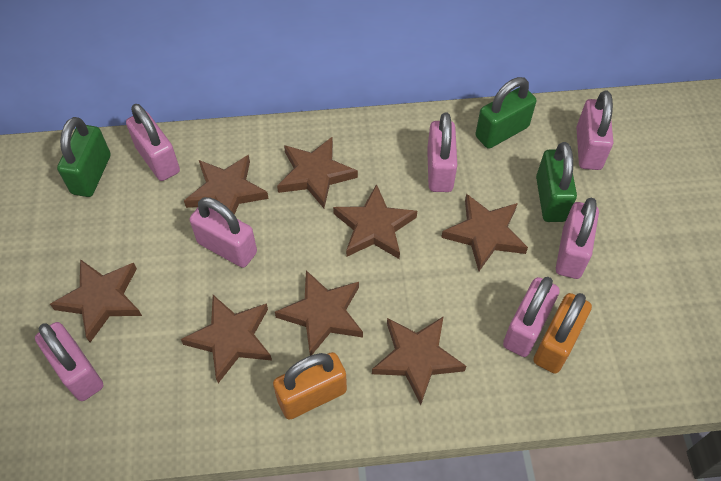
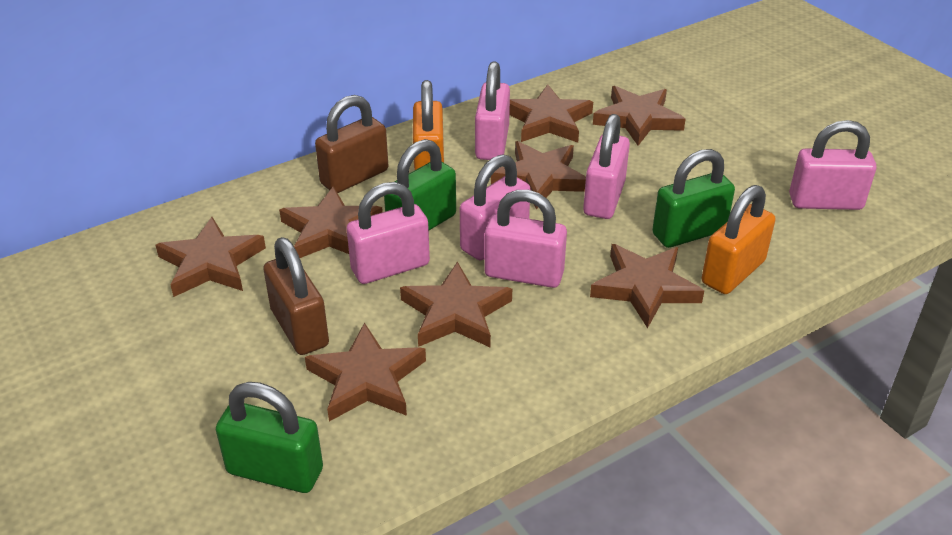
brown padlock: none = 0 -> [263,237,329,355] [315,95,388,193] = 2
pink padlock: [35,322,103,401] [126,104,180,181] [190,197,257,268] [427,112,457,192] [503,277,560,357] [556,198,599,279] [576,90,613,170] = 7 -> [347,182,430,284] [460,154,530,260] [475,61,510,160] [484,190,567,288] [583,114,630,219] [789,120,876,210] = 6

